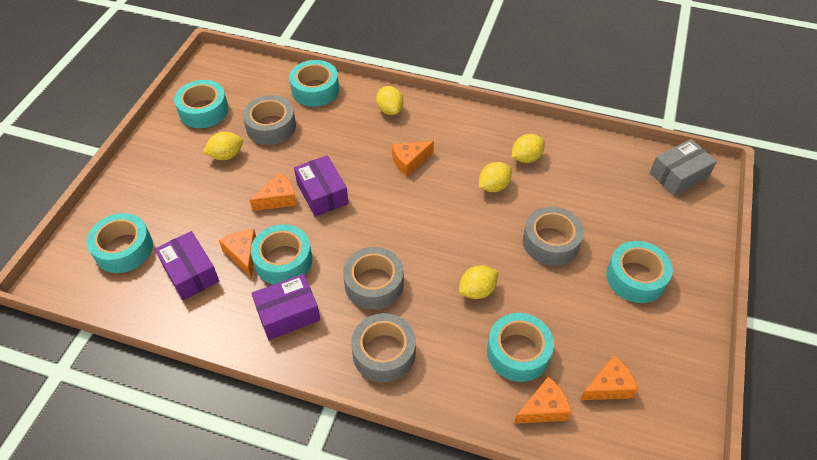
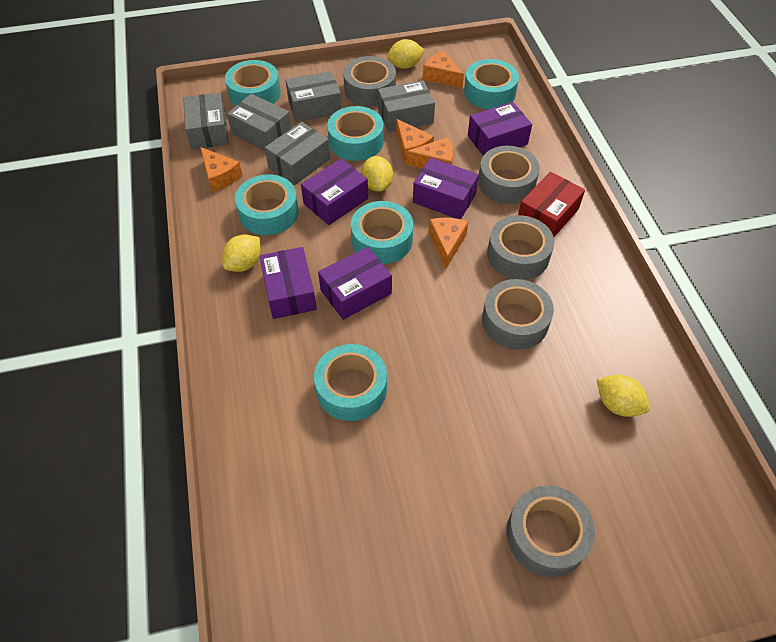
grey box: [650,139,717,196] = 1 -> [183,93,229,150] [227,94,292,150] [265,122,330,185] [286,71,342,122] [378,80,435,132] = 5
grey tape: [243,95,296,145] [343,247,404,310] [351,313,416,382] [523,207,584,266] = 4 -> [343,56,396,107] [478,146,540,204] [482,279,554,350] [487,215,554,280] [506,486,595,577] = 5
purple box: [155,231,219,300] [251,274,320,340] [294,155,349,217] = 3 -> [260,247,317,319] [301,158,368,225] [318,247,392,320] [413,158,479,219] [468,102,532,155] = 5
red box: none = 0 -> [518,172,585,237] = 1
yellow lemon: [203,132,243,160] [376,86,403,115] [459,265,499,299] [479,162,512,192] [511,134,545,163] = 5 -> [222,234,261,272] [361,156,393,192] [387,39,424,69] [597,375,650,417] = 4

